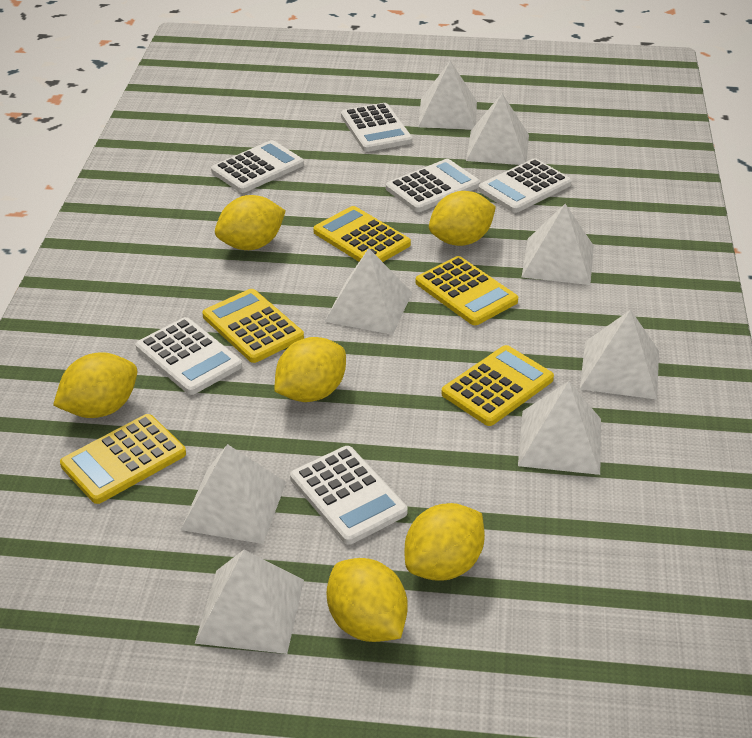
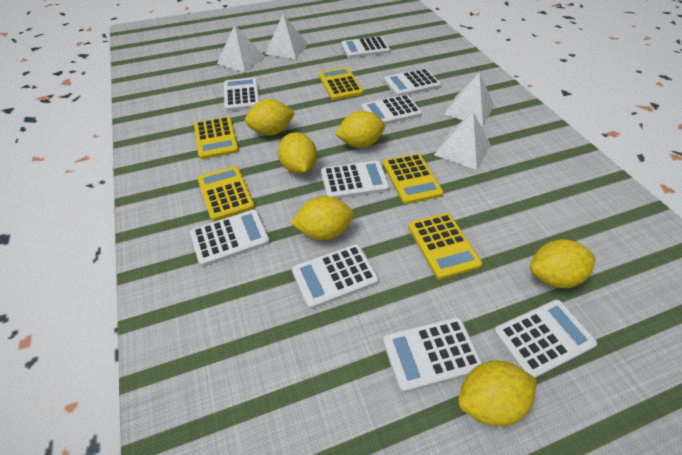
white calculator: [136,317,242,395] [211,140,304,193] [290,446,408,545] [341,103,412,152] [386,159,480,212] [478,158,572,213] = 6 -> [190,210,270,266] [224,77,260,111] [292,244,379,309] [321,161,390,199] [341,36,390,58] [361,94,422,124] [383,317,483,392] [384,69,441,96] [494,299,597,378] = 9
white pyramid: [181,444,286,544] [195,550,304,654] [324,248,412,335] [418,61,477,129] [466,94,529,165] [518,381,601,475] [521,204,594,285] [580,310,659,400] = 8 -> [217,25,265,72] [265,14,308,59] [434,112,491,170] [444,72,494,126] = 4

